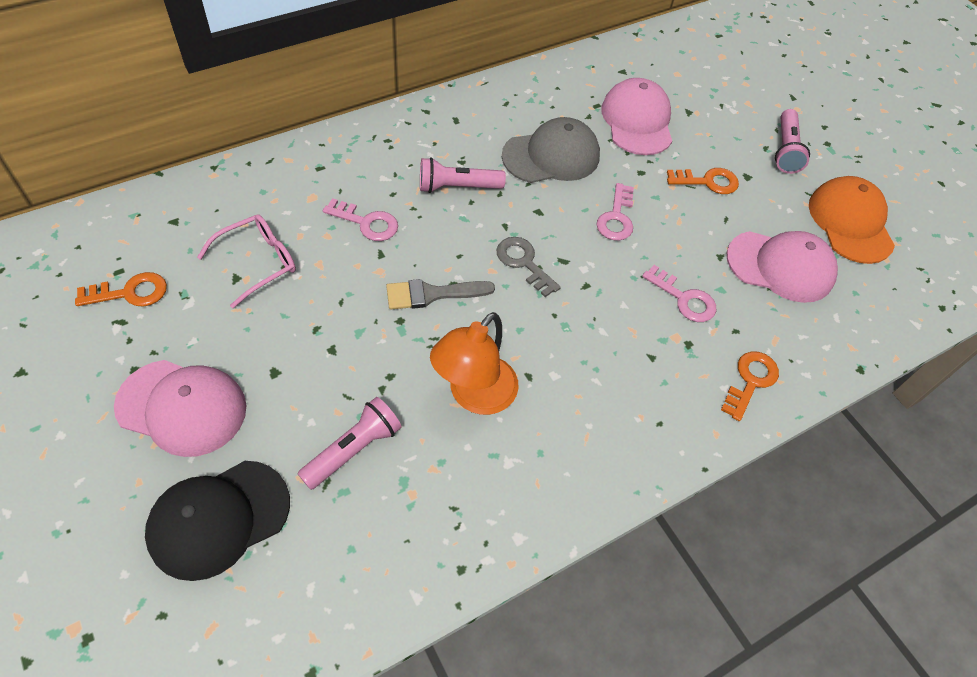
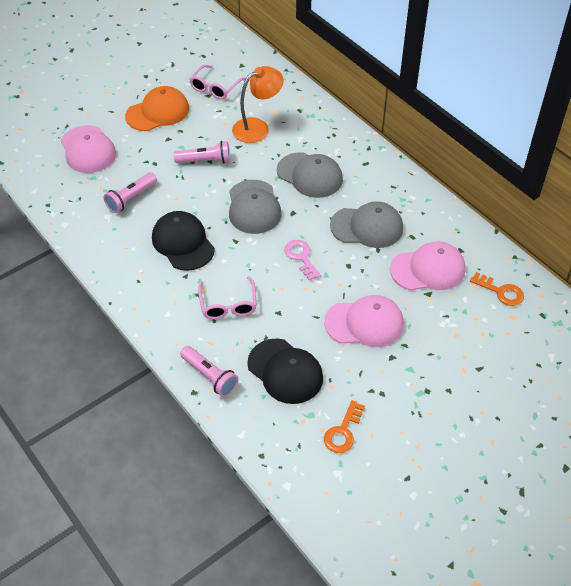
black cap: [145,461,290,581] = 1 -> [152,211,215,271] [247,339,323,404] = 2
grey brush: [386,279,495,309] = 1 -> none = 0
grey cap: [502,117,600,183] = 1 -> [229,180,281,234] [277,152,343,198] [330,201,403,248] = 3
grey key: [497,237,561,297] = 1 -> none = 0
orange key: [75,272,167,306] [667,168,739,194] [721,351,779,421] = 3 -> [324,400,365,453] [470,272,524,306] = 2
pink glasses: [197,214,296,308] = 1 -> [189,65,246,99] [198,276,257,319] = 2
pink key: [323,198,398,241] [596,183,634,241] [642,265,716,322] = 3 -> [284,240,321,281] = 1

